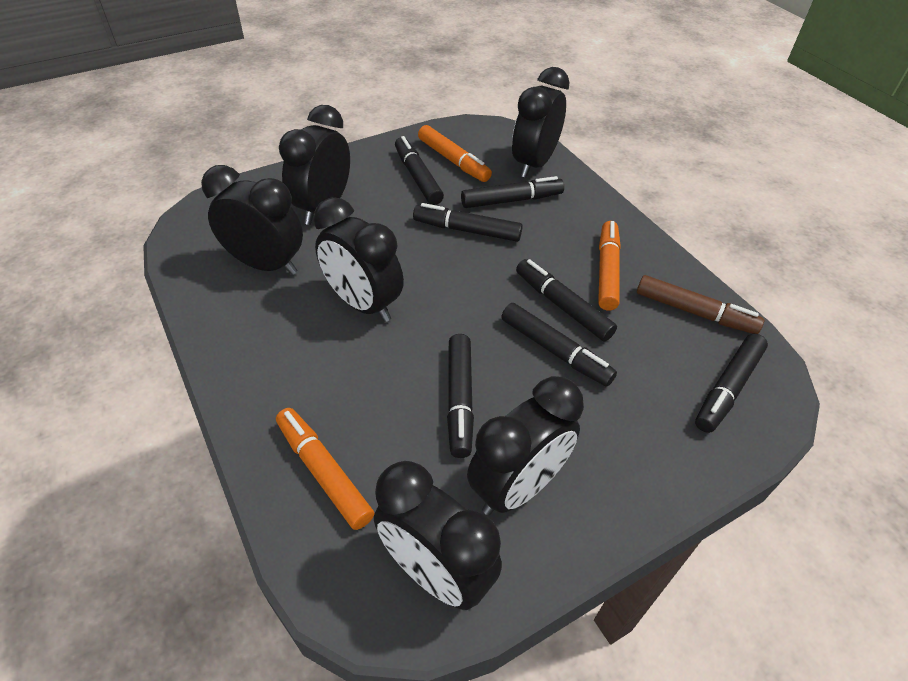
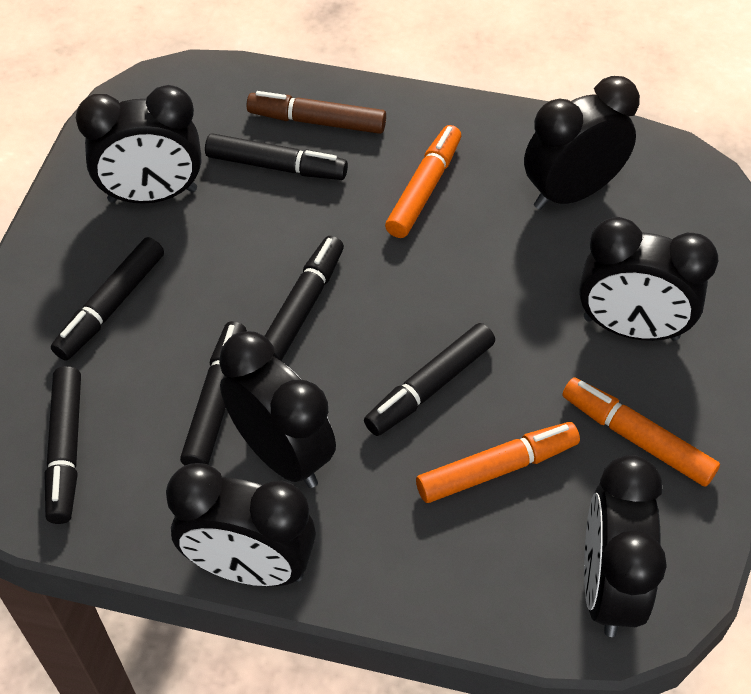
black marker: [395,136,444,205] [413,203,523,242] [447,334,474,458] [461,176,564,208] [501,303,617,387] [516,259,617,341] [695,334,768,433] = 7 -> [44,366,81,524] [51,237,164,360] [180,321,247,465] [205,133,348,180] [265,236,344,361] [364,323,495,436] = 6

